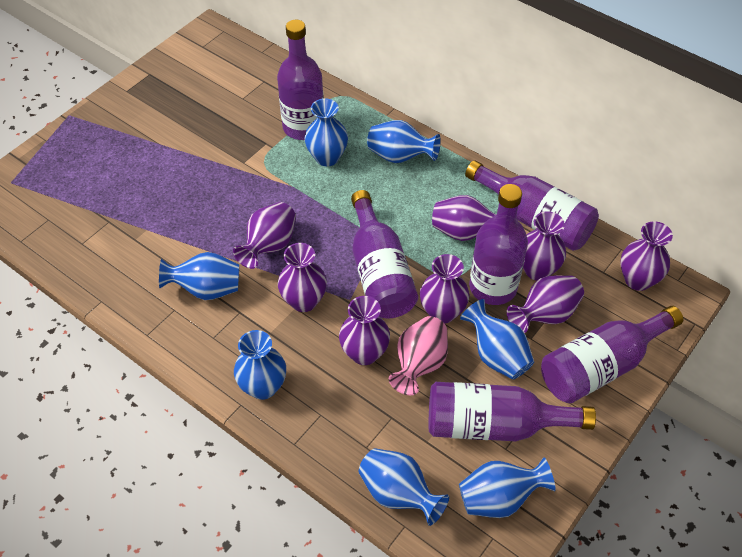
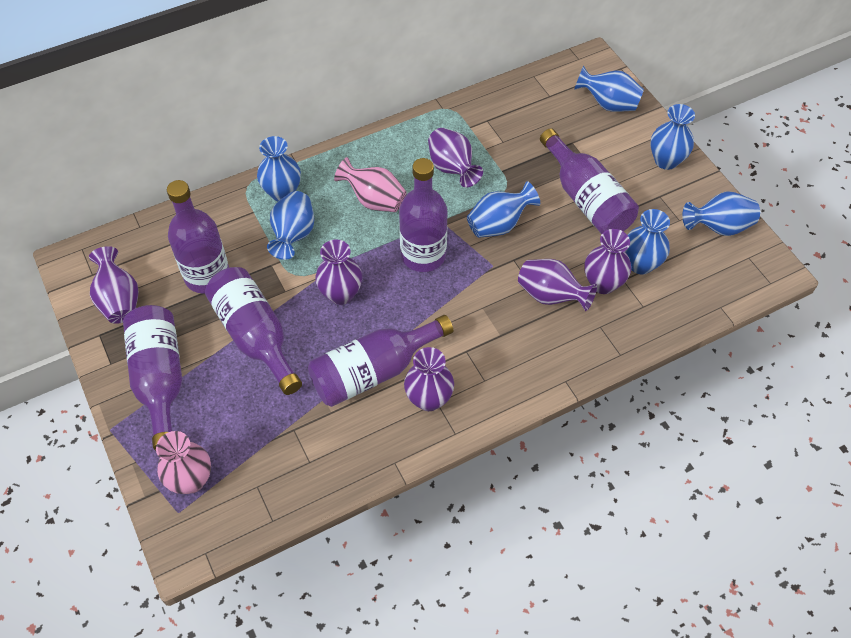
pink vase: [389,316,448,395] = 1 -> [156,431,211,494] [334,157,407,212] = 2
purple vase: [233,202,296,269] [278,243,327,312] [339,296,390,365] [420,254,469,324] [432,195,497,241] [507,275,584,333] [523,211,566,280] [620,221,673,291] = 8 -> [89,246,138,324] [315,240,362,305] [404,347,454,411] [428,128,483,187] [518,259,597,311] [584,229,631,294] = 6

